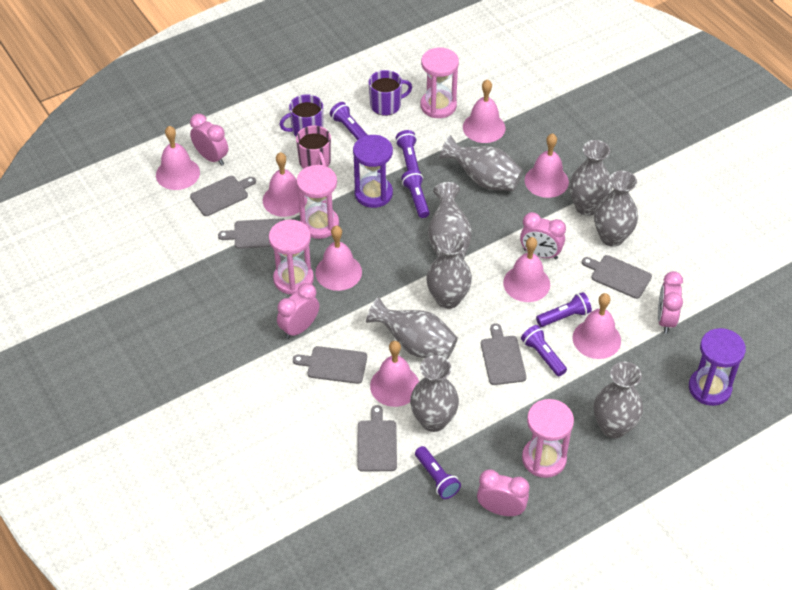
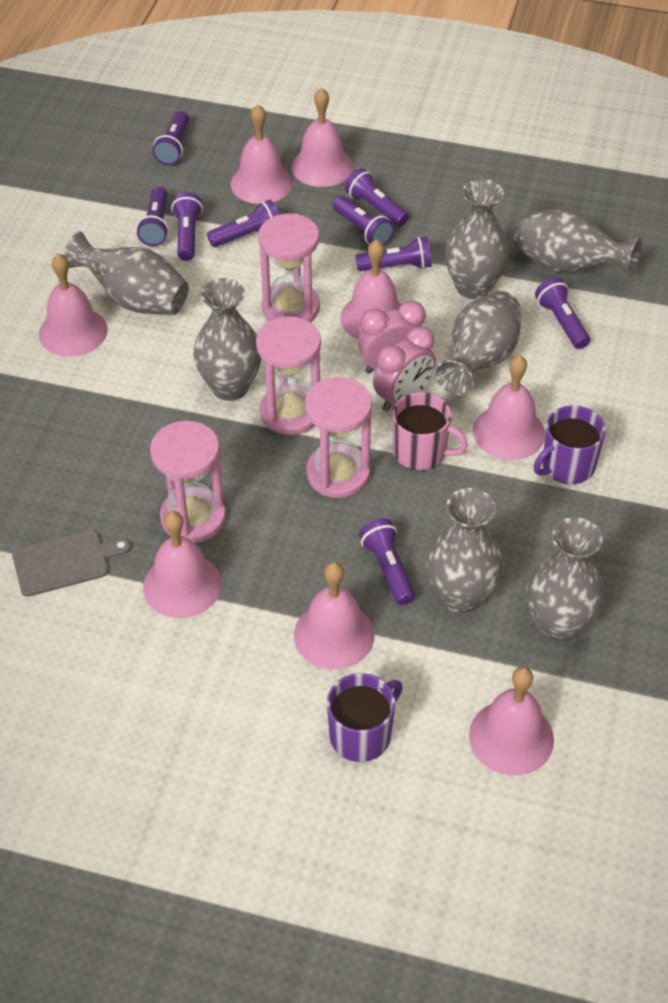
grey cutting board: [190,176,256,216] [218,218,285,249] [293,346,367,384] [357,405,397,472] [481,323,526,385] [582,255,652,299] = 6 -> [12,530,131,597] = 1
grey vase: [366,297,458,359] [410,355,459,432] [426,232,472,309] [428,182,472,259] [439,135,523,191] [569,140,612,216] [594,171,638,247] [594,362,643,438] = 8 -> [63,231,189,315] [193,278,261,401] [426,488,503,613] [435,291,521,395] [445,179,509,299] [513,208,642,277] [526,517,605,643] = 7
pink clock: [190,114,228,166] [277,283,319,339] [477,469,529,516] [520,212,566,260] [658,271,683,333] = 5 -> [358,301,426,374] [373,326,436,411] = 2
purple flashlight: [330,102,367,140] [396,130,419,171] [401,169,430,218] [415,446,461,499] [521,325,567,376] [536,292,592,327] = 6 -> [136,187,169,246] [152,111,189,165] [171,192,203,261] [207,200,279,247] [333,196,394,246] [345,168,409,226] [356,236,432,271] [359,518,415,605] [535,278,590,349] = 9
purple hourglass: [353,135,393,208] [689,328,746,406] = 2 -> none = 0

